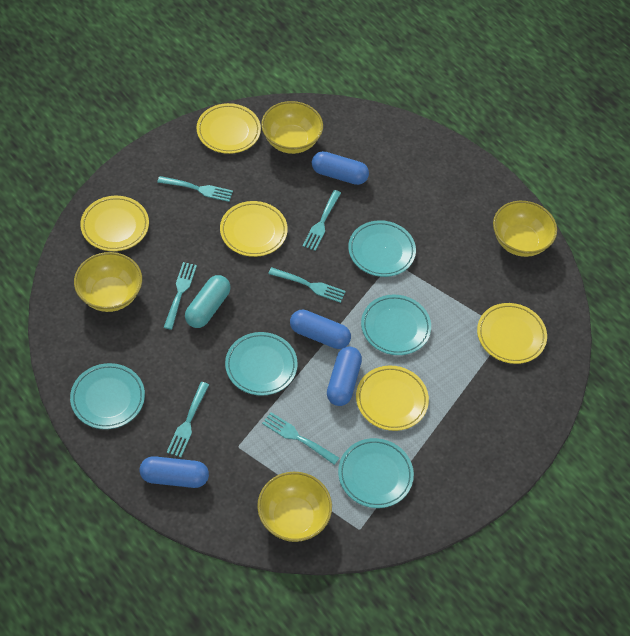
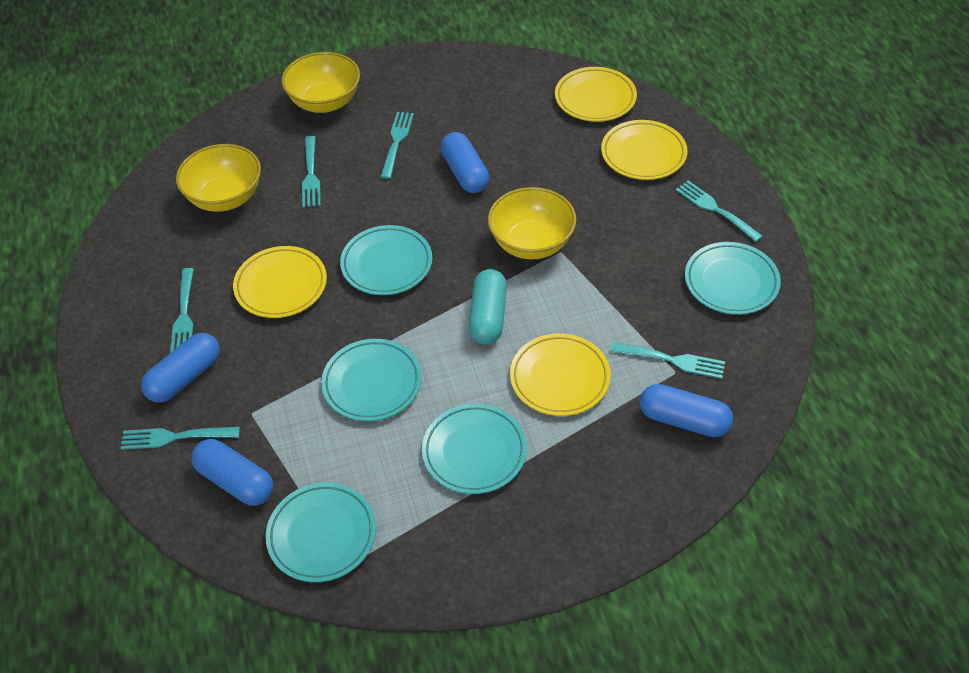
yellow bowl: [74,252,142,312] [257,472,332,542] [261,101,323,154] [493,201,557,257] = 4 -> [176,144,261,212] [282,52,360,113] [488,187,576,259] = 3
yellow plate: [80,196,149,251] [196,103,261,154] [220,201,288,257] [356,366,429,431] [477,303,547,364] = 5 -> [233,246,327,318] [510,333,611,416] [555,67,637,122] [601,120,687,180] = 4

